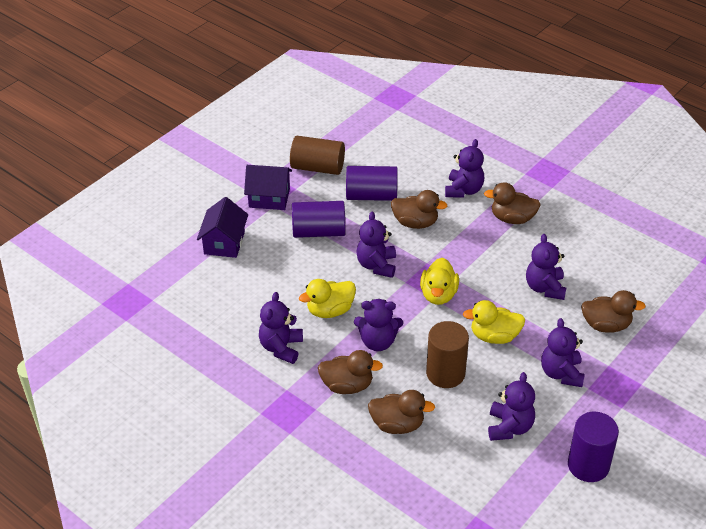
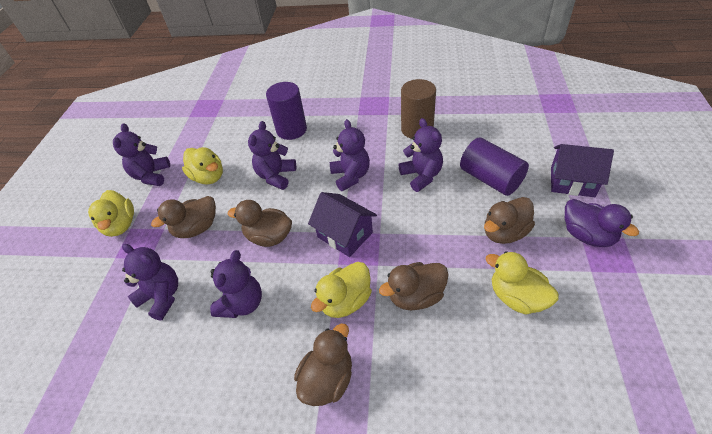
brown cylinder: [290,136,345,175] [426,321,469,388] = 2 -> [401,79,436,139] = 1
purple cylinder: [292,201,345,238] [346,166,398,201] [568,412,619,482] = 3 -> [266,82,307,140] [460,137,529,196] = 2
purple duck: none = 0 -> [565,199,639,247] = 1
purple teddy bear: [259,292,303,364] [354,299,403,351] [356,211,396,278] [445,139,484,198] [488,372,535,441] [526,234,566,300] [541,318,585,387] = 7 -> [113,123,170,186] [122,244,178,321] [210,250,262,318] [248,121,296,190] [330,119,370,191] [399,118,443,192] = 6
yellow duck: [299,279,356,318] [420,258,459,305] [463,300,525,344] = 3 -> [88,190,134,237] [182,147,223,184] [311,262,372,318] [485,251,559,314] = 4

